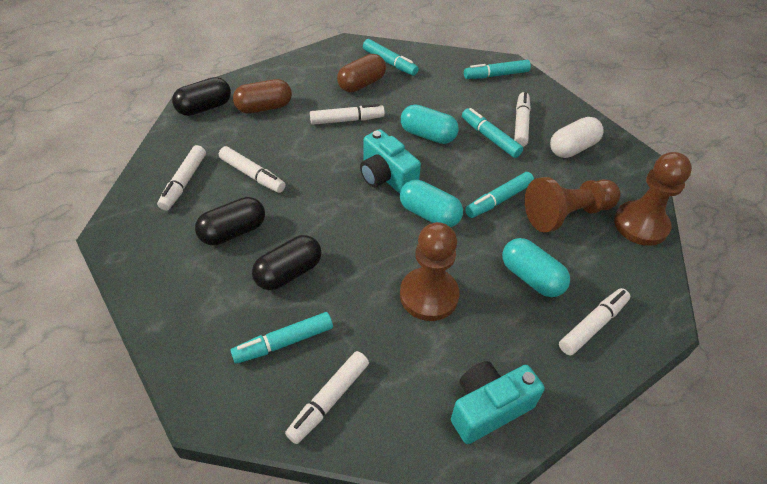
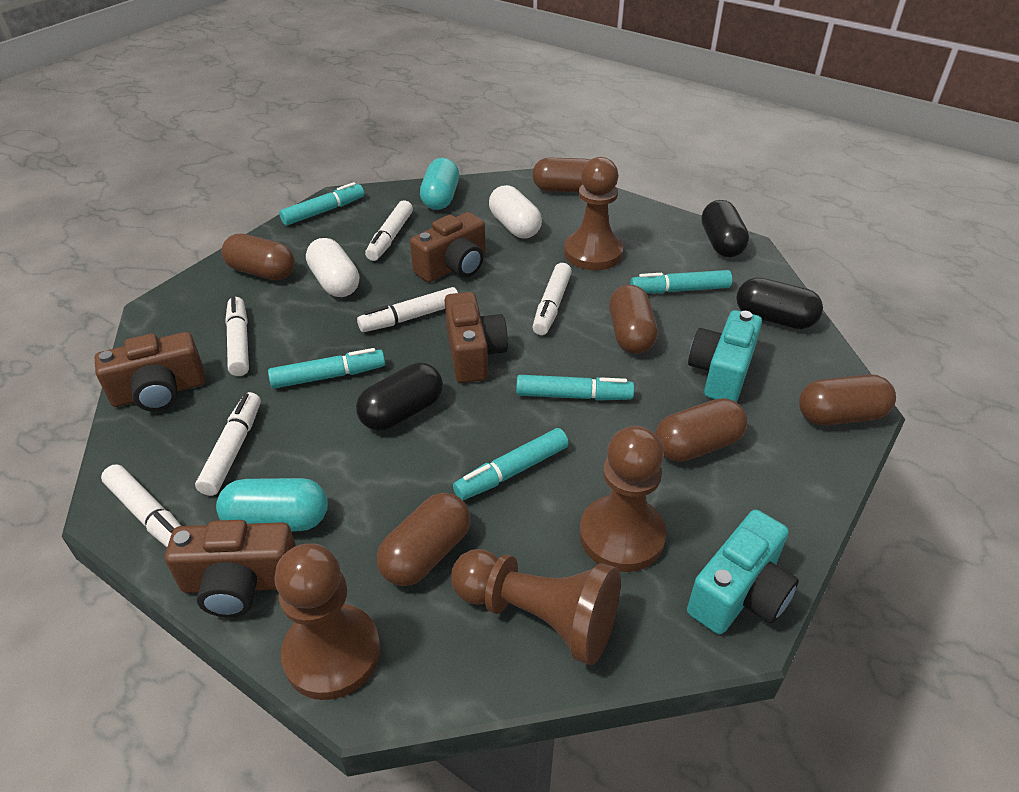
brown camera: none = 0 -> [95,332,206,411] [165,520,296,617] [410,212,486,282] [444,292,508,383] = 4
brown capsule: [233,79,292,114] [337,54,386,92] = 2 -> [222,233,295,280] [377,492,471,586] [532,157,590,192] [609,285,658,354] [655,398,748,462] [799,374,896,425] = 6
brown pawn: [400,222,460,321] [525,177,620,232] [614,152,692,246] = 3 -> [275,543,380,700] [451,549,621,665] [564,157,623,270] [580,426,666,572] = 4
turquoise capsule: [400,180,463,227] [401,104,459,144] [502,238,570,297] = 3 -> [216,478,328,531] [420,158,459,210] = 2
white capsule: [550,117,604,158] = 1 -> [306,238,359,297] [489,185,542,238] = 2

